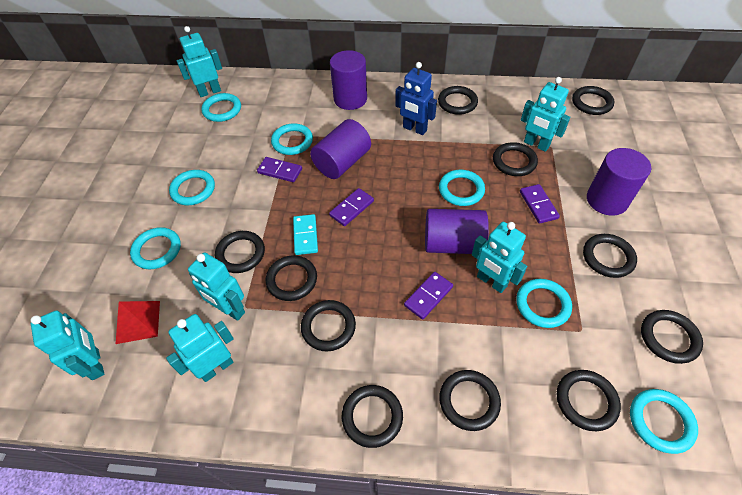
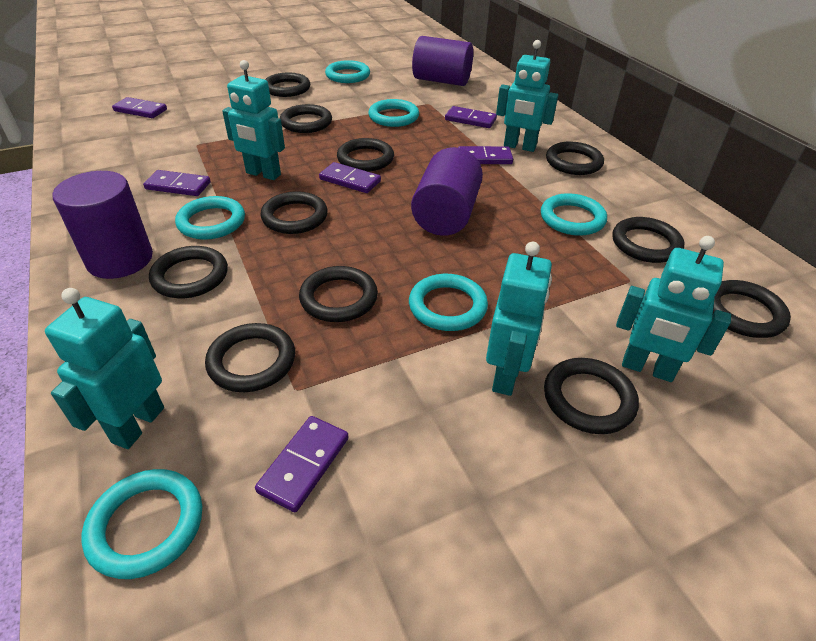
blue robot: [395,62,437,135] = 1 -> none = 0
purple cylinder: [310,119,371,179] [330,50,367,110] [425,209,489,254] [587,148,651,216] = 4 -> [53,171,153,279] [411,147,483,236] [412,36,473,86] = 3
purple domino: [257,157,302,182] [329,188,374,226] [404,272,453,320] [520,184,560,224] = 4 -> [112,97,167,118] [143,170,211,196] [255,416,349,512] [319,162,381,193] [445,106,497,128] [458,146,513,164] = 6
red pyramid: [116,301,160,344] = 1 -> none = 0
turquoise domino: [293,214,318,255] = 1 -> none = 0
turquoise ring: [130,227,181,269] [169,170,215,205] [201,93,241,122] [271,123,313,155] [439,170,485,206] [516,279,572,328] [630,389,698,454] = 7 -> [82,469,202,579] [175,196,245,240] [325,60,370,83] [368,99,419,127] [409,274,488,331] [541,193,607,236] = 6
turquoise robot: [31,310,104,380] [166,314,234,382] [177,26,222,97] [188,253,245,321] [472,222,527,293] [521,77,570,152] = 6 -> [45,288,164,449] [222,60,285,180] [486,242,552,396] [496,40,558,152] [616,236,731,382] = 5

